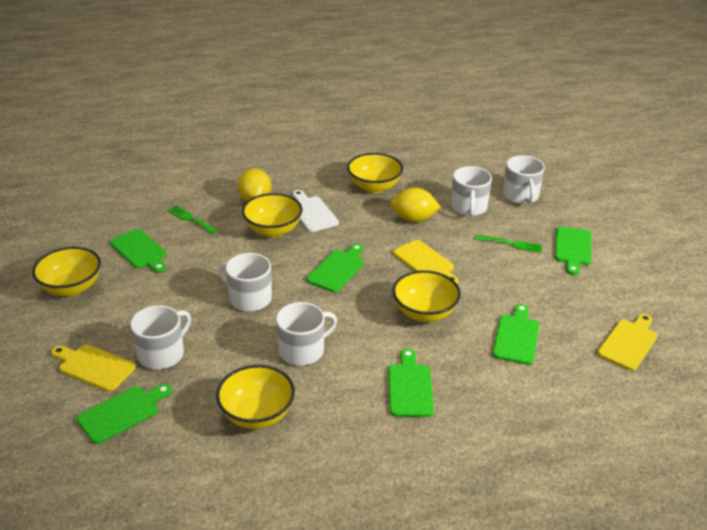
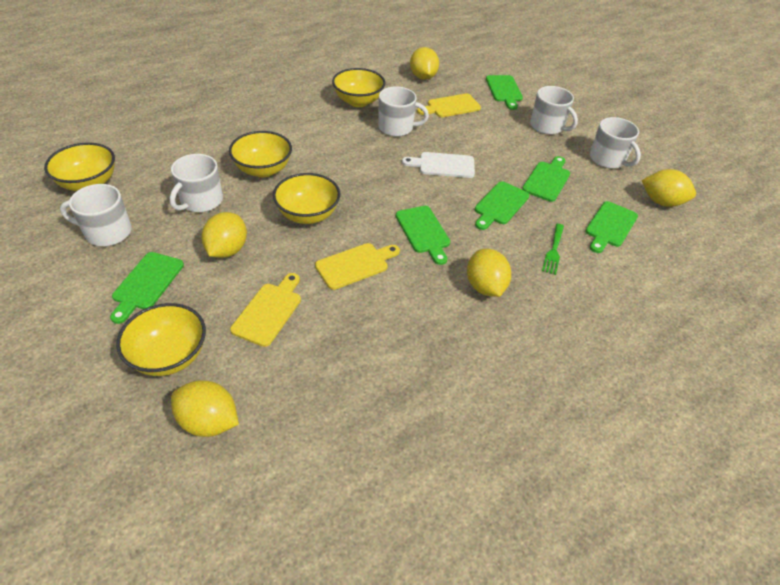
green fork: [167,206,217,234] [476,235,542,253] = 2 -> [542,224,564,275] = 1
yellow lemon: [238,168,272,201] [391,187,441,222] = 2 -> [171,380,239,437] [201,212,247,258] [410,47,439,80] [467,249,511,297] [642,169,696,207] = 5

